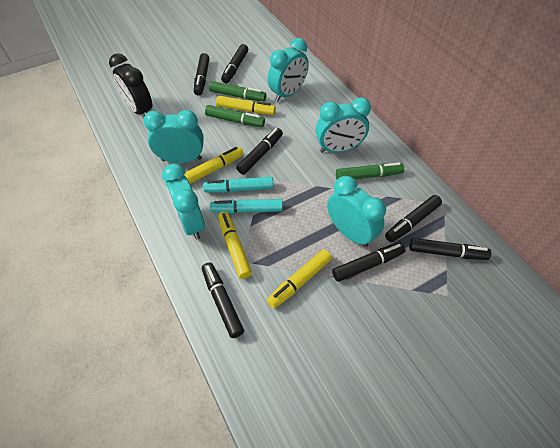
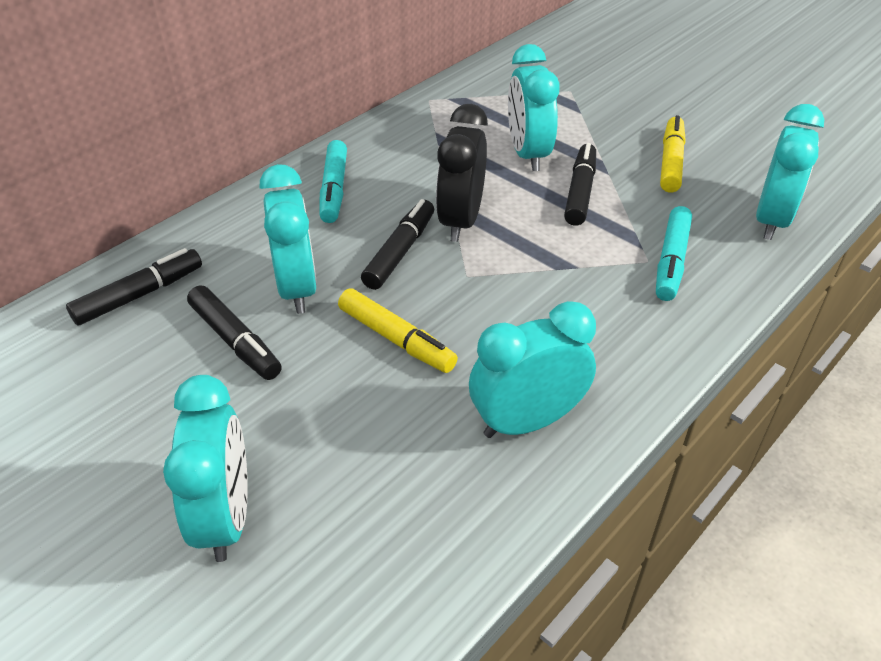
black marker: [194,53,209,96] [202,262,244,338] [221,44,248,83] [236,128,283,175] [332,243,406,282] [385,195,442,242] [409,238,491,260] = 7 -> [66,248,202,325] [187,285,282,380] [361,199,434,290] [564,143,596,226] = 4
green marker: [205,105,265,127] [209,81,266,102] [336,163,404,179] = 3 -> none = 0
yellow marker: [184,147,244,184] [216,96,276,115] [218,211,252,279] [267,249,332,308] = 4 -> [338,288,458,373] [660,115,686,193] = 2

